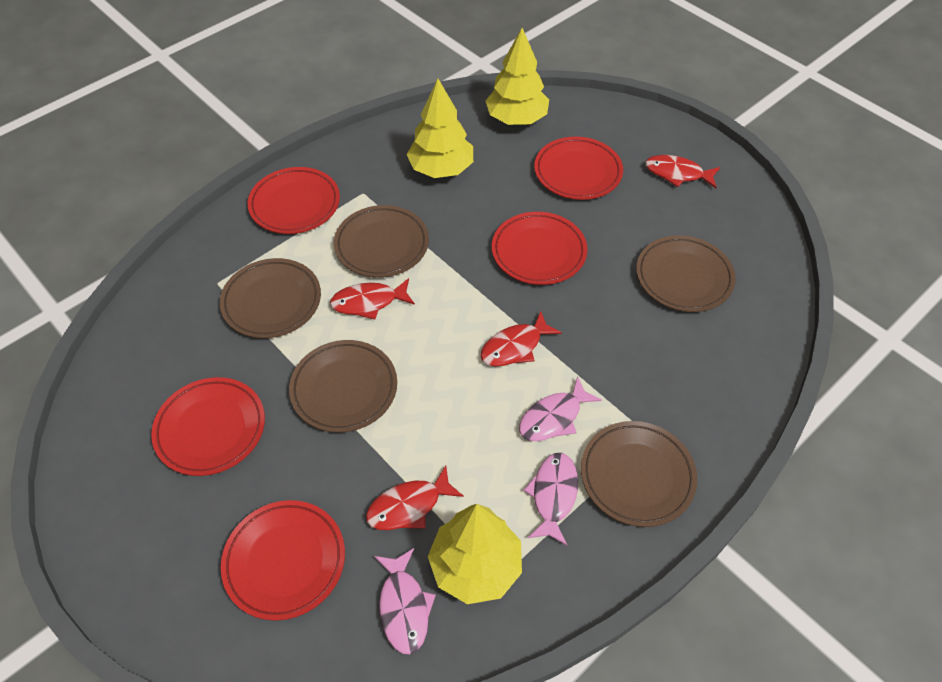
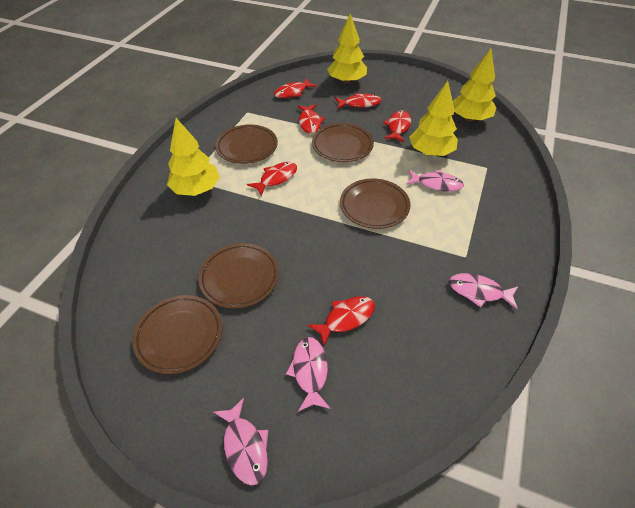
pink fish: [374,548,436,654] [519,376,602,441] [523,453,578,545] = 3 -> [214,398,269,486] [286,337,330,412] [406,170,464,191] [449,273,519,309] = 4
red fish: [330,278,415,319] [366,466,464,530] [480,311,562,367] [645,155,720,188] = 4 -> [247,162,297,196] [274,79,317,98] [298,104,325,133] [308,296,375,346] [335,93,382,109] [383,111,411,142] = 6
red plate: [151,377,265,476] [221,500,345,621] [248,167,340,234] [492,212,587,285] [534,137,623,200] = 5 -> none = 0
yellow tree: [407,79,473,178] [428,504,522,604] [486,28,549,125] = 3 -> [167,118,220,196] [327,13,367,84] [409,81,458,156] [453,49,496,122] = 4

